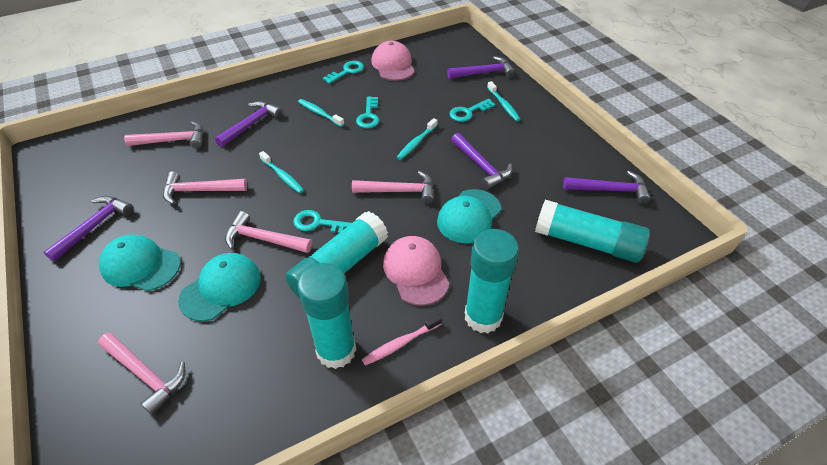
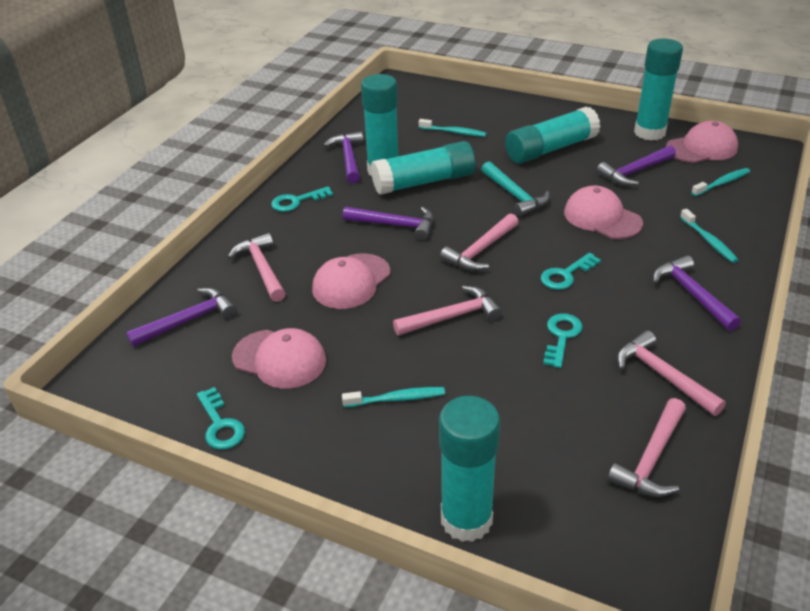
pink cap: [371,41,415,81] [383,236,449,306] = 2 -> [232,328,326,389] [312,253,390,309] [564,186,643,239] [666,121,738,163] = 4
pink toothbrush: [362,314,442,366] = 1 -> none = 0
turquoise cap: [99,235,181,291] [178,253,261,321] [437,189,501,243] = 3 -> none = 0
turquoise glue stick: [285,211,388,298] [298,263,356,369] [465,229,519,333] [535,200,650,263] = 4 -> [361,74,398,176] [371,141,475,195] [439,396,500,542] [505,106,601,164] [634,39,683,141] = 5
turquoise hammer: none = 0 -> [481,161,550,217] = 1

